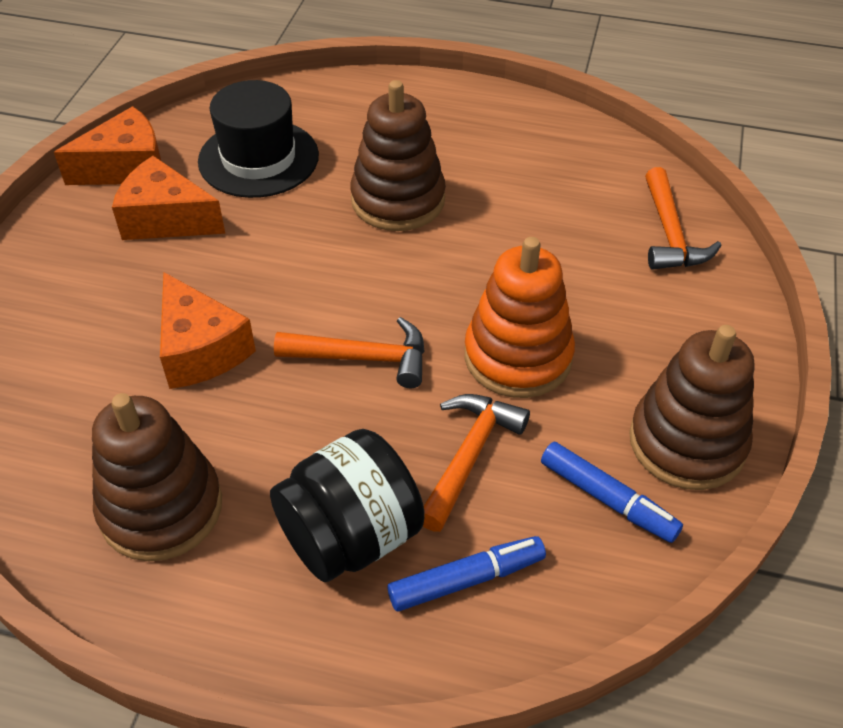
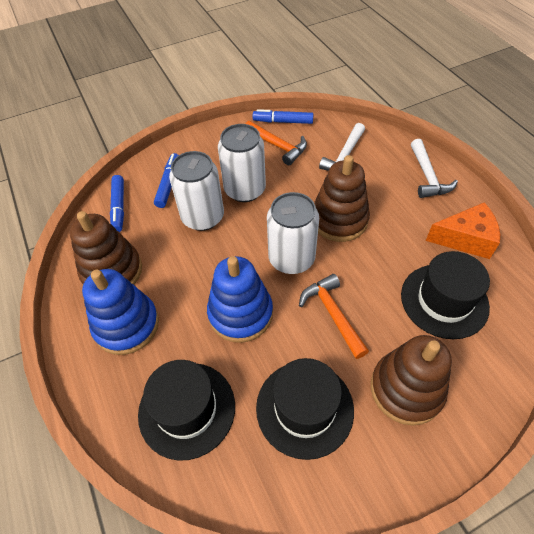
black hat: [198,80,319,198] = 1 -> [138,360,235,461] [256,358,354,460] [401,251,490,339] = 3
black jar: [270,429,425,582] = 1 -> none = 0
blue marker: [387,536,546,611] [541,442,683,543] = 2 -> [110,175,124,232] [154,153,179,208] [253,109,313,124] = 3
blue stacking toy: none = 0 -> [82,269,159,355] [207,256,273,343] = 2
orange cheese: [54,106,161,185] [112,156,225,240] [160,272,256,389] = 3 -> [426,202,500,259] = 1
orange hammer: [274,317,425,388] [423,394,530,532] [645,167,722,270] = 3 -> [245,121,307,165] [299,274,369,359] = 2
orange stacking toy: [464,237,575,398] = 1 -> none = 0
white can: none = 0 -> [169,151,224,231] [218,124,266,202] [267,192,319,274] = 3
white hammer: none = 0 -> [319,123,365,171] [411,139,458,198] = 2

